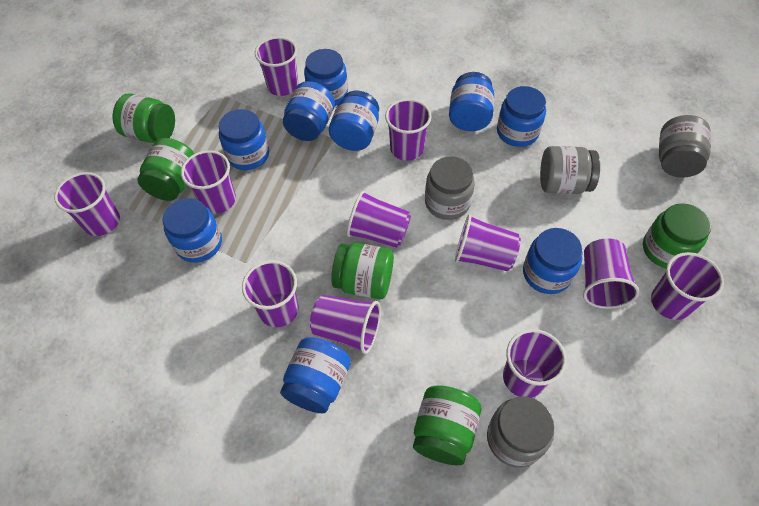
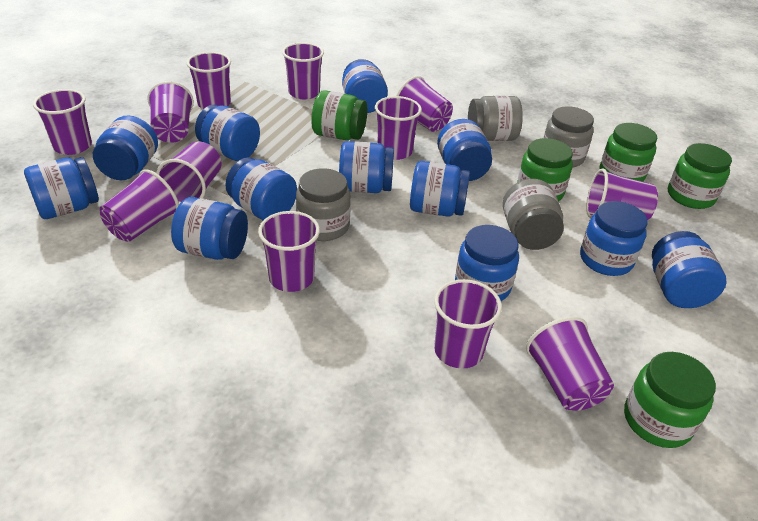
blue jar: [162,198,222,263] [219,109,269,170] [280,337,351,413] [283,81,335,141] [304,49,348,106] [329,91,379,151] [449,72,494,131] [497,86,546,147] [523,228,583,294] = 9 -> [24,157,99,219] [93,115,158,180] [171,197,248,260] [195,105,260,161] [225,157,297,220] [339,141,394,193] [342,59,388,113] [410,161,470,217] [437,119,492,181] [455,225,519,301] [580,201,648,276] [652,231,727,308] = 12
purple cup: [54,172,120,236] [181,150,236,214] [242,260,299,327] [255,37,298,96] [310,295,381,354] [347,191,411,248] [385,99,431,161] [455,214,521,271] [503,329,566,398] [583,238,639,309] [651,252,724,320] = 11 -> [33,89,92,155] [100,169,179,242] [147,81,194,143] [156,141,222,204] [187,52,231,109] [258,211,320,292] [282,42,324,99] [375,96,422,160] [396,76,453,132] [434,279,502,369] [526,316,614,411] [586,168,658,221] = 12

